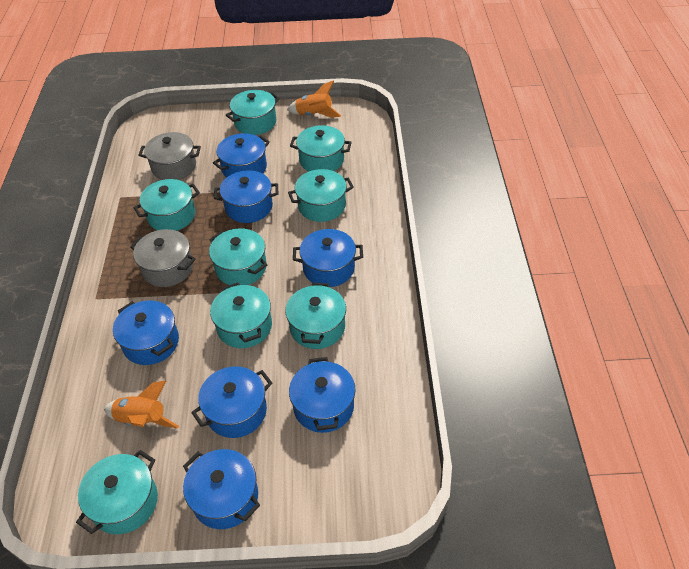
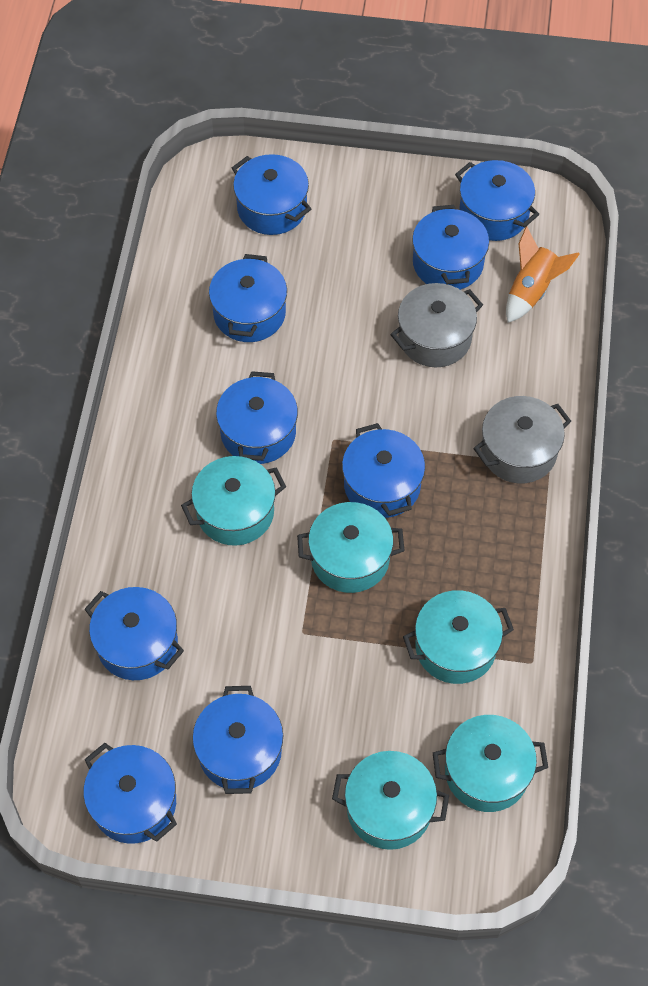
blue pot: [113,300,179,365] [183,449,260,529] [191,366,272,438] [213,133,270,178] [214,171,278,223] [289,357,355,433] [293,229,363,287] = 7 -> [83,743,177,844] [85,587,184,680] [192,686,283,794] [209,254,287,342] [216,371,298,464] [232,154,311,235] [342,423,425,518] [412,205,489,290] [455,160,539,241] = 9
orange rocket: [104,381,179,428] [287,80,341,118] = 2 -> [506,226,580,323] = 1
turquoise pot: [76,450,158,534] [133,179,200,231] [209,228,267,285] [210,282,272,348] [226,90,280,135] [285,283,346,349] [288,169,354,222] [290,125,352,172] = 8 -> [181,456,286,546] [297,502,405,593] [332,751,449,850] [403,590,514,684] [433,715,548,812] = 5

